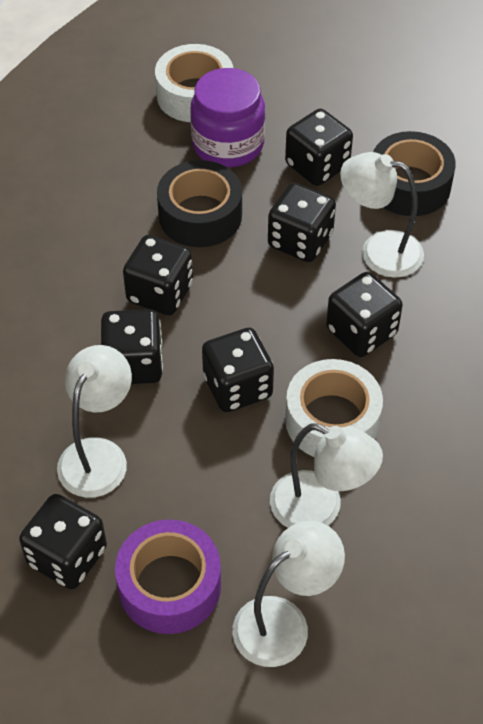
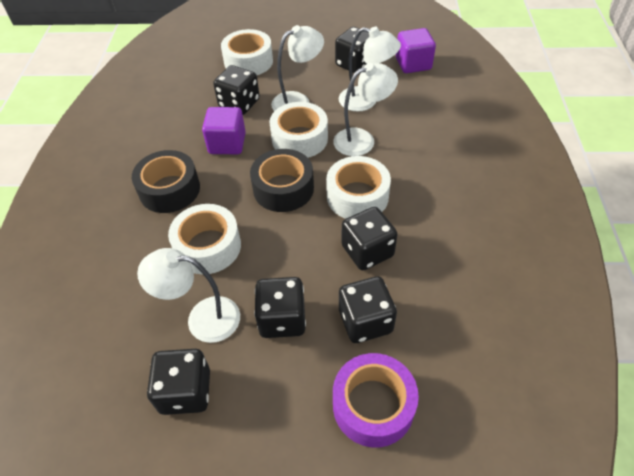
black dice: [19,494,107,589] [101,309,163,384] [123,235,193,315] [202,328,274,412] [268,183,336,262] [285,109,353,186] [326,272,403,357] = 7 -> [147,349,210,415] [213,65,260,115] [254,277,306,338] [335,27,369,73] [339,276,397,343] [341,207,398,270] = 6
purple cube: none = 0 -> [202,107,246,154] [396,28,436,73] = 2
purple jar: [190,68,265,167] = 1 -> none = 0
white tape: [155,44,233,122] [285,359,383,457] = 2 -> [168,204,241,274] [221,29,273,75] [269,102,328,158] [326,156,391,219] = 4

